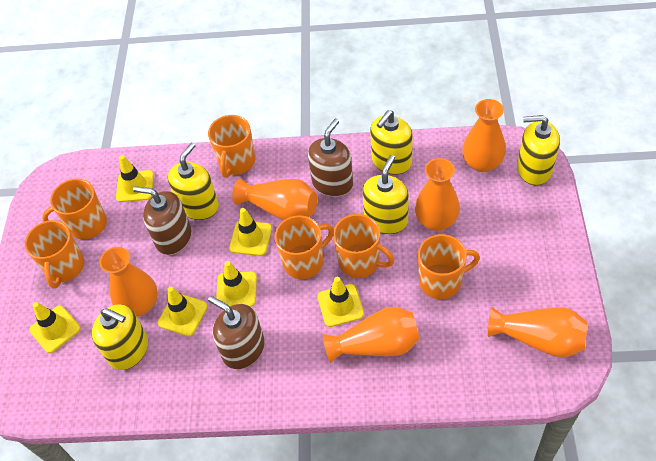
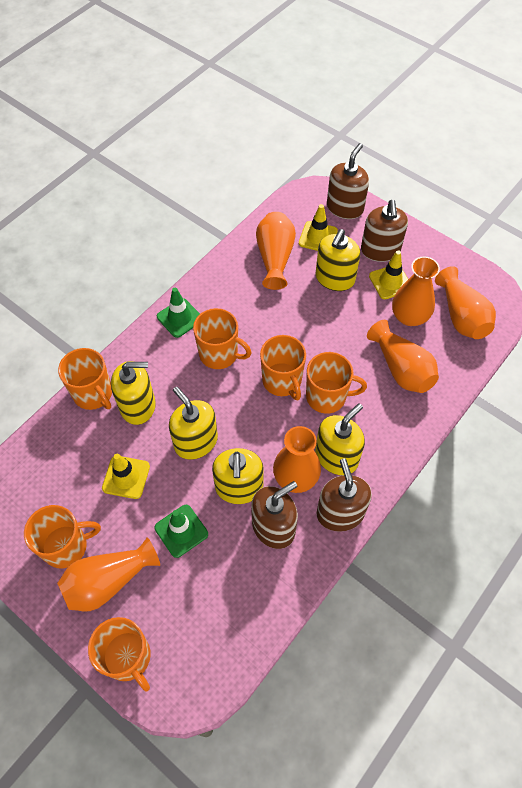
brown soap dispenser: [133,186,191,255] [208,296,265,369] [308,119,353,197] = 3 -> [251,481,298,549] [317,459,372,532] [327,143,369,219] [361,200,408,262] = 4
green traffic cone: none = 0 -> [154,505,208,558] [157,288,200,338] = 2
yellow traffic cone: [29,302,81,353] [116,155,154,202] [158,287,208,336] [216,261,257,308] [229,208,272,256] [317,277,364,327] = 6 -> [102,454,150,499] [299,204,338,251] [369,250,408,299] = 3

